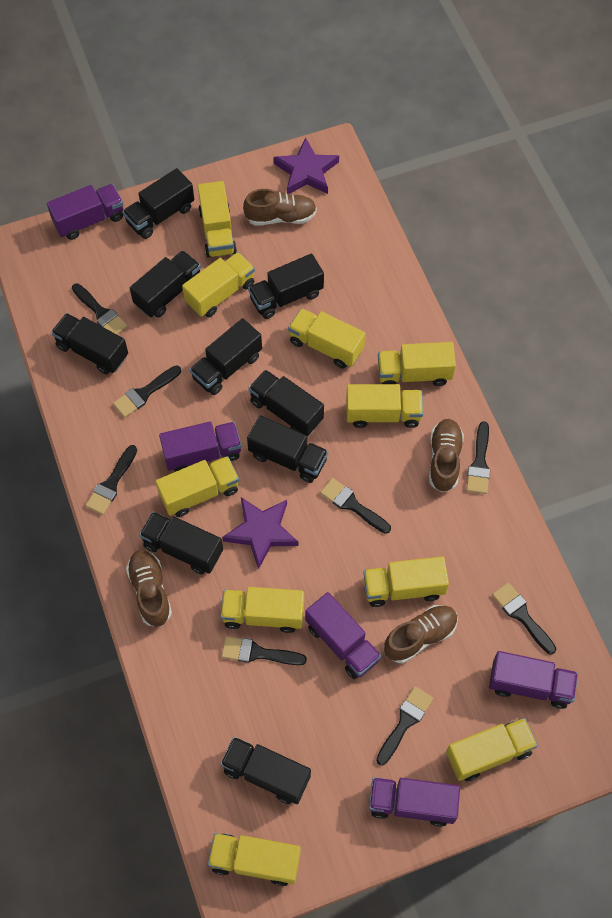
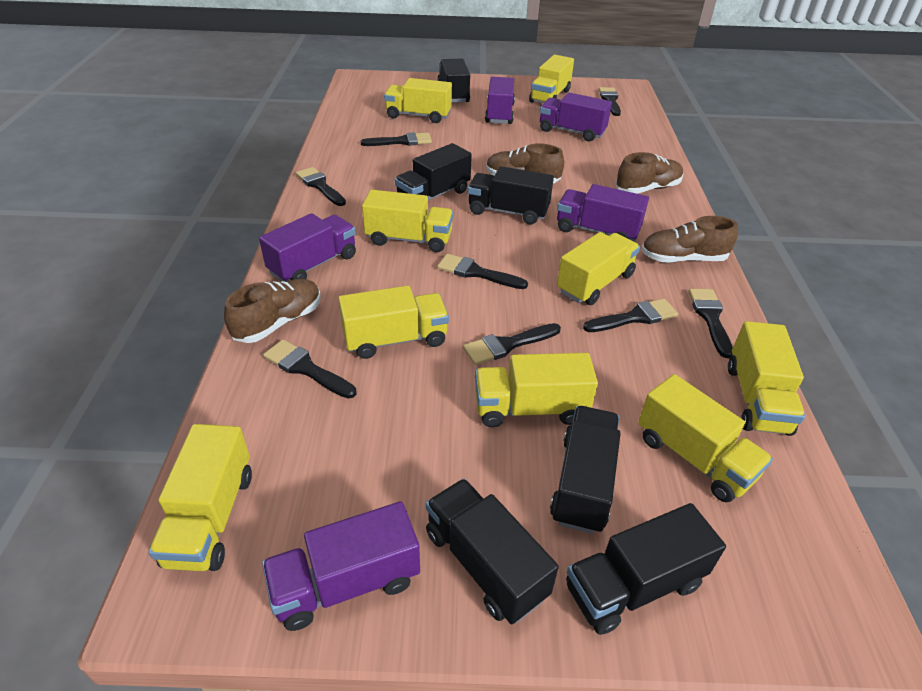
black truck: [51,313,128,375] [123,168,194,239] [130,250,201,318] [139,512,223,574] [190,318,262,395] [221,737,311,804] [247,415,328,483] [248,253,324,319] [249,370,324,436] = 9 -> [395,143,472,200] [426,479,559,624] [437,59,470,103] [468,166,554,224] [550,406,621,534] [566,503,726,635] = 6
purple star: [222,497,298,569] [273,137,339,194] = 2 -> none = 0
yellow truck: [156,456,239,517] [182,252,255,317] [198,181,237,258] [208,833,301,886] [220,587,304,633] [288,308,366,369] [346,384,423,428] [363,556,449,607] [378,342,456,386] [446,718,538,781] = 10 -> [148,424,252,571] [338,286,449,359] [362,190,453,252] [384,78,452,123] [475,353,598,428] [529,55,574,103] [557,232,640,305] [638,374,773,502] [728,321,805,436] = 9

